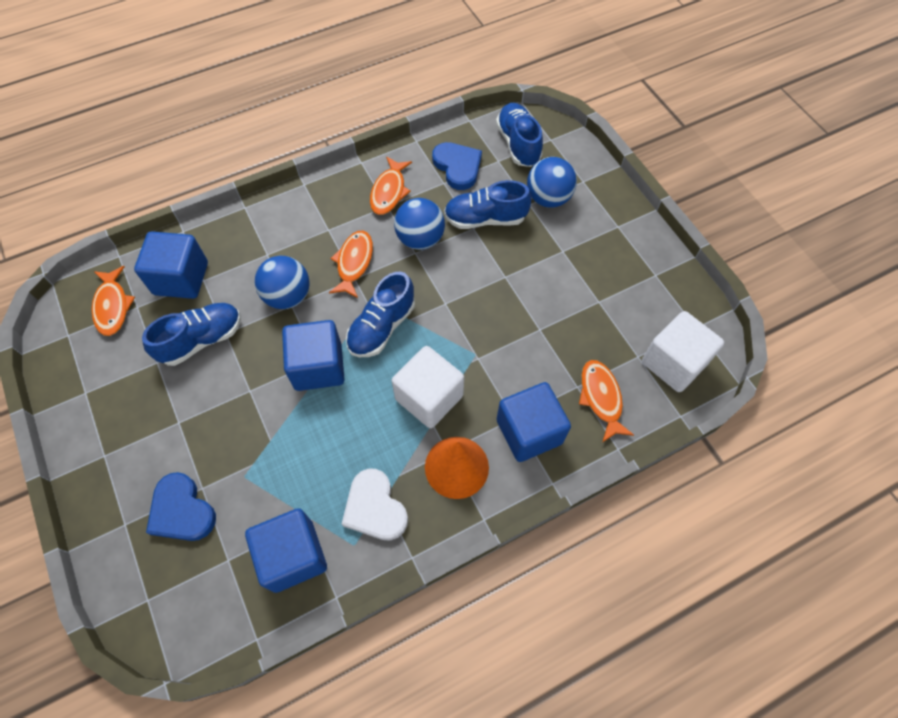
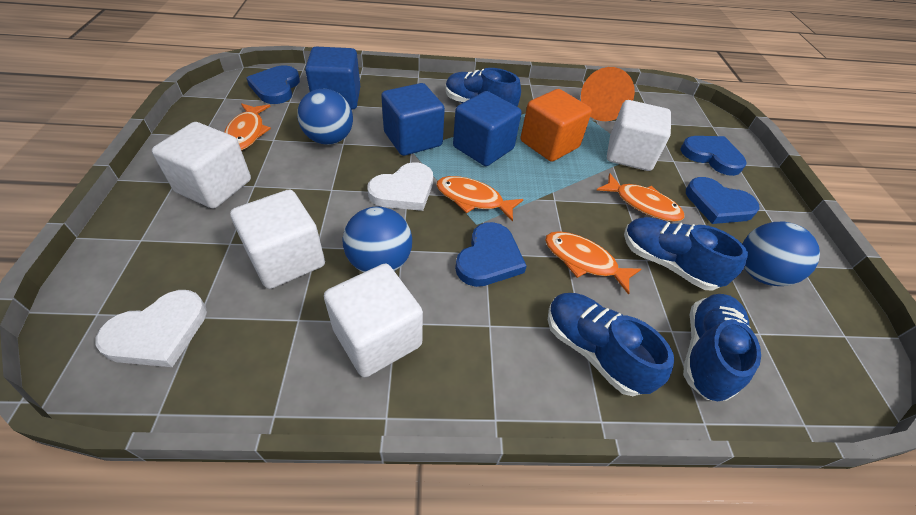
blue cube: [134,231,208,299] [245,508,327,593] [282,320,345,391] [497,382,571,462] = 4 -> [305,47,360,110] [381,83,445,156] [453,91,521,166] = 3
blue heart: [146,472,216,541] [432,142,482,190] = 2 -> [247,65,300,104] [455,222,527,287] [680,136,747,176] [686,177,760,224] = 4
orange cube: none = 0 -> [521,89,592,162] = 1
white cube: [392,346,464,428] [642,311,724,392] = 2 -> [152,122,251,209] [230,190,325,289] [324,264,423,377] [607,100,671,171] = 4
white heart: [342,469,408,540] = 1 -> [96,290,207,367] [367,162,433,211] = 2

